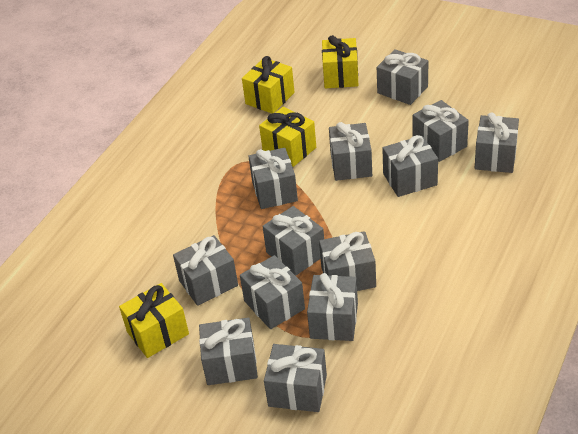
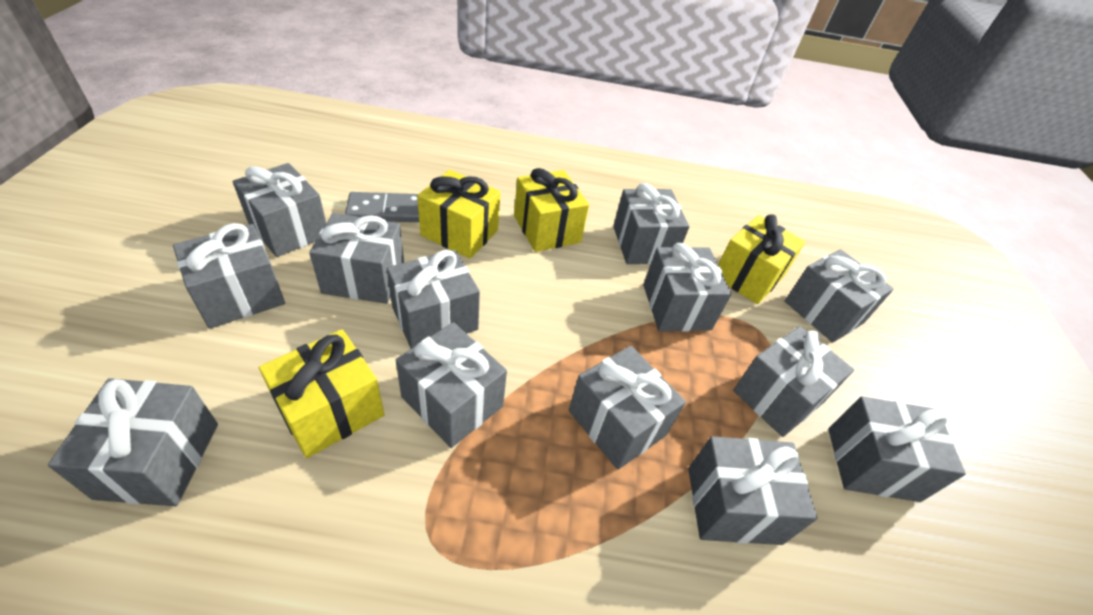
grey domino: none = 0 -> [345,192,419,222] = 1

